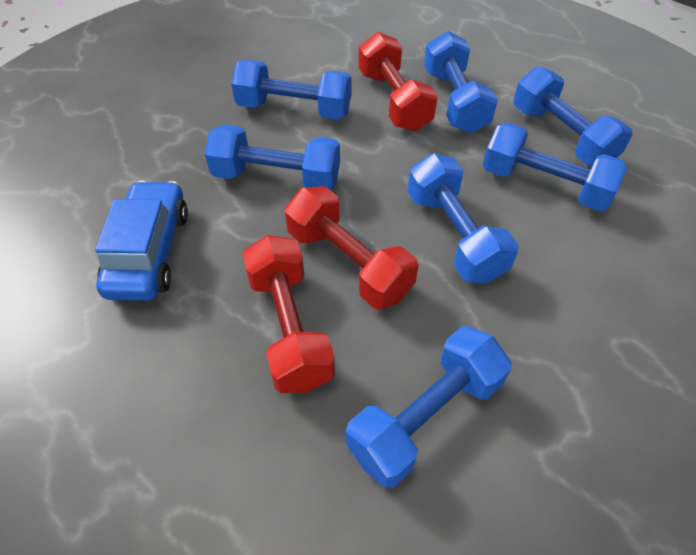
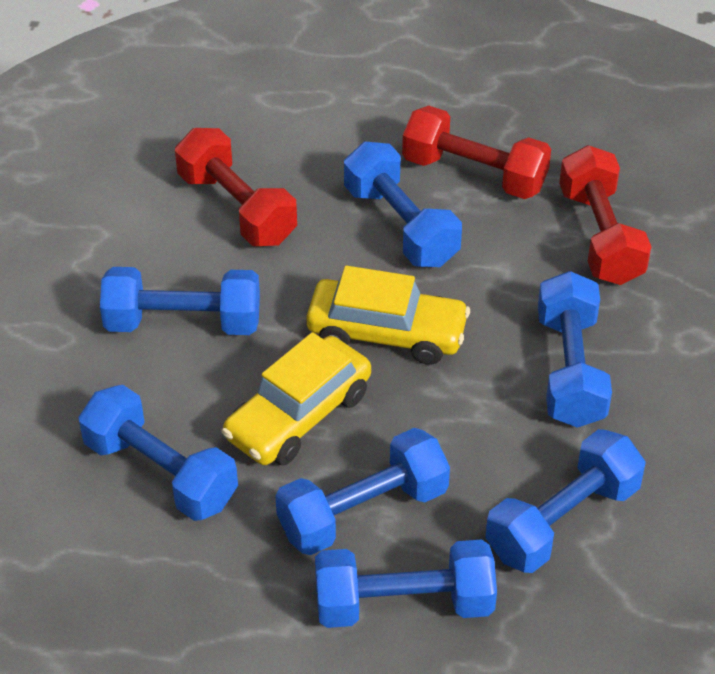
blue car: [95,181,188,301] = 1 -> none = 0
yellow car: none = 0 -> [222,332,371,465] [306,265,470,365] = 2

